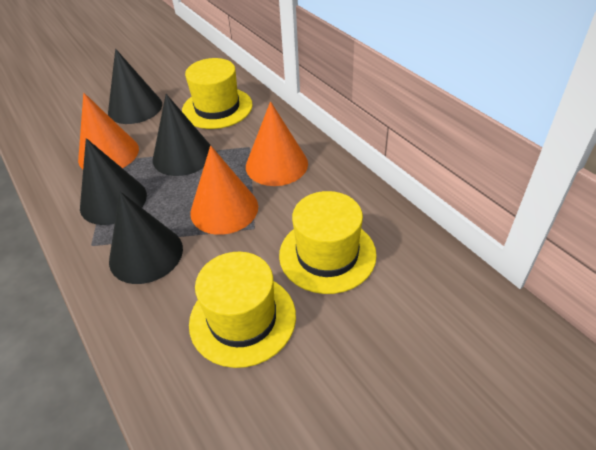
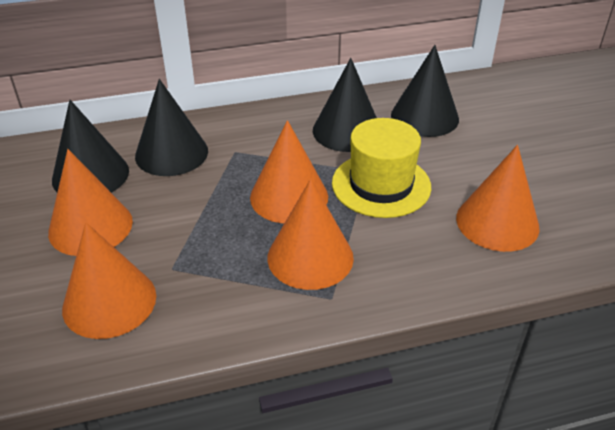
orange cone: [78,93,139,169] [190,145,258,235] [246,101,308,186] = 3 -> [48,149,133,256] [62,222,156,339] [250,120,328,223] [267,179,354,290] [456,145,540,252] = 5
yellow hat: [182,58,253,129] [189,252,296,368] [279,191,377,294] = 3 -> [332,118,431,218] = 1

